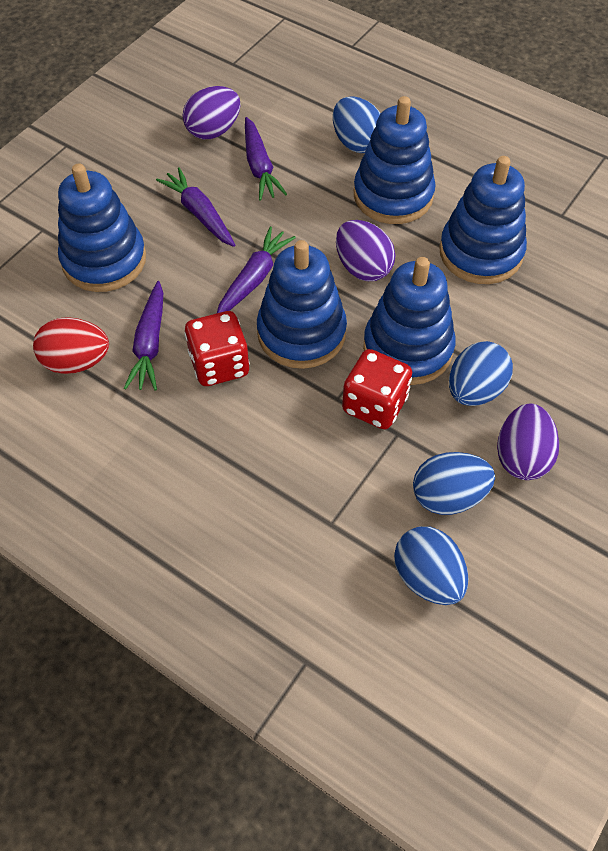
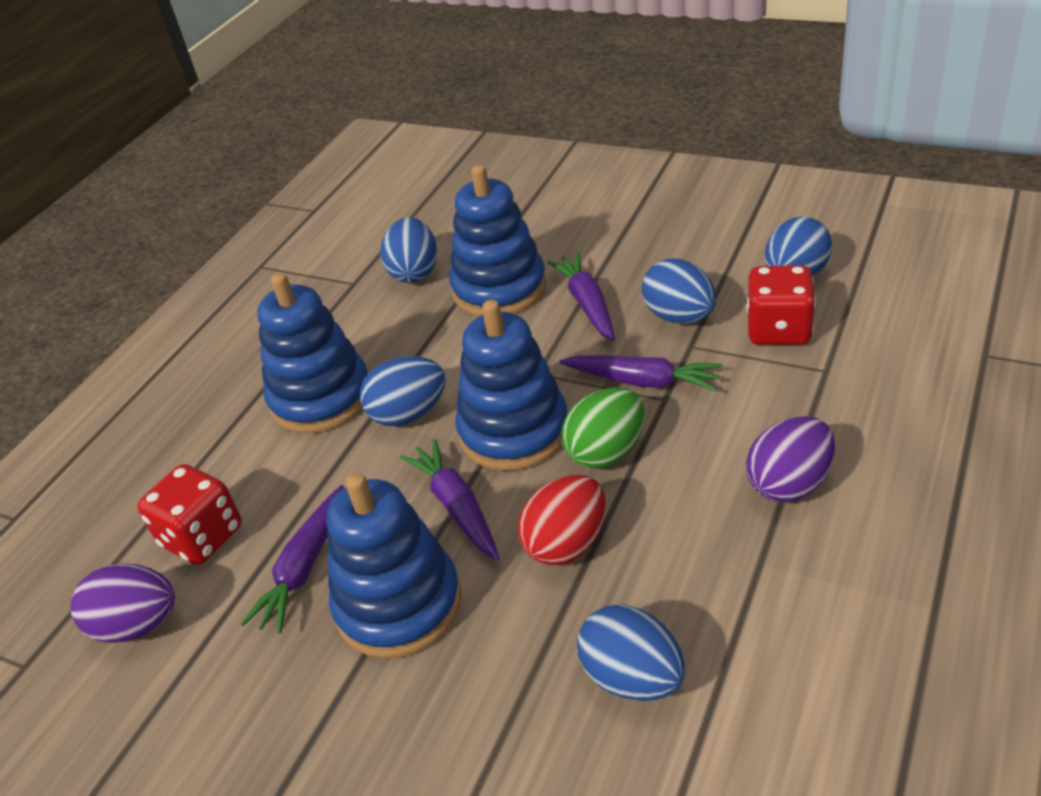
blue egg: [333,96,381,153] [394,526,468,605] [413,452,495,515] [449,341,513,406] = 4 -> [360,356,446,426] [380,217,437,283] [577,604,685,701] [642,258,716,324] [765,217,832,276] = 5
blue stacking toy: [58,163,146,292] [257,240,347,369] [354,96,436,224] [363,257,456,385] [439,156,527,284] = 5 -> [257,273,368,434] [327,473,461,659] [449,165,547,316] [455,300,567,471] = 4
green egg: none = 0 -> [562,387,644,469] = 1
purple egg: [183,86,240,139] [336,220,396,281] [497,403,559,480] = 3 -> [70,563,175,643] [746,416,835,503] = 2

